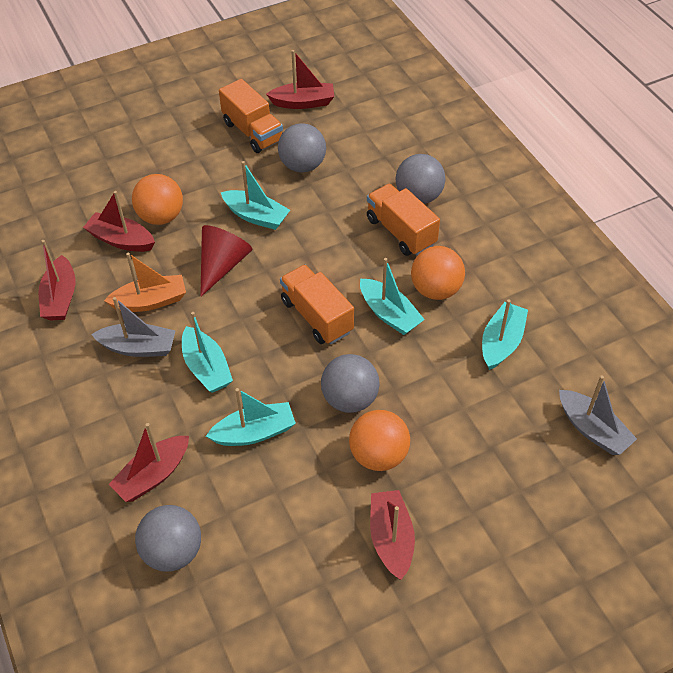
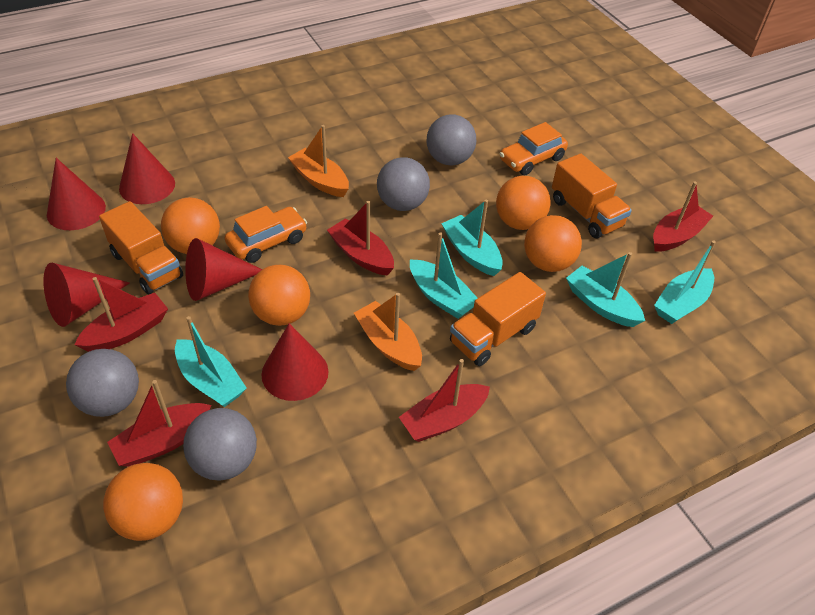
grey boat: [91,297,176,357] [559,375,637,455] = 2 -> none = 0
orange ball: [132,174,183,225] [349,410,410,471] [411,246,465,300] = 3 -> [103,463,183,541] [161,197,220,254] [248,265,310,326] [496,176,551,230] [524,215,582,272] = 5
orange boat: [104,253,186,312] = 1 -> [288,125,349,197] [354,293,422,371] = 2
orange car: none = 0 -> [225,206,307,263] [500,122,568,175] = 2
red cone: [200,225,253,297] = 1 -> [43,263,130,327] [47,158,106,230] [119,133,175,204] [185,238,262,301] [262,323,329,401] = 5

